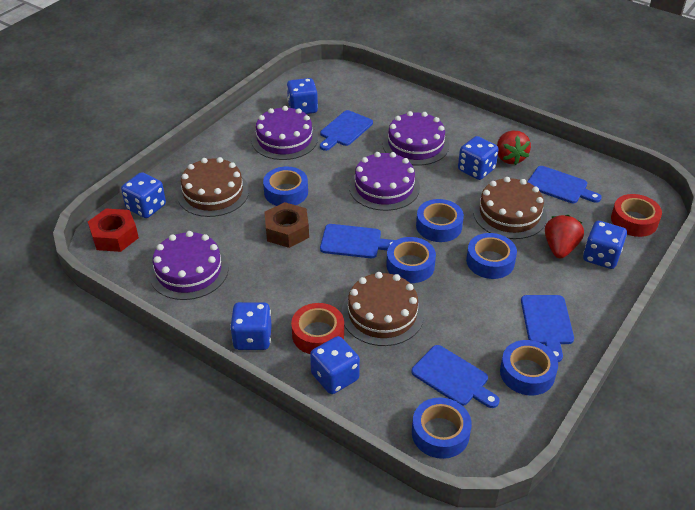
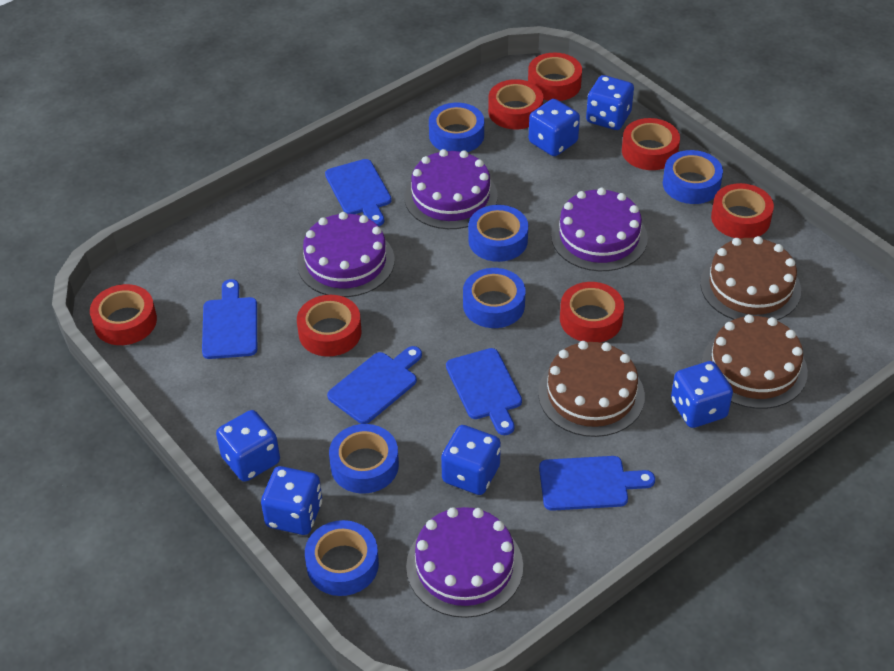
brown nut: [265,202,309,248] = 1 -> none = 0
red nut: [88,208,139,252] = 1 -> none = 0
red strawberry: [497,131,531,165] [545,215,584,258] = 2 -> none = 0
red tape: [291,303,344,354] [611,194,662,237] = 2 -> [90,284,157,345] [297,295,362,357] [488,79,543,130] [528,53,582,101] [560,282,624,342] [622,118,680,170] [711,183,774,239] = 7

